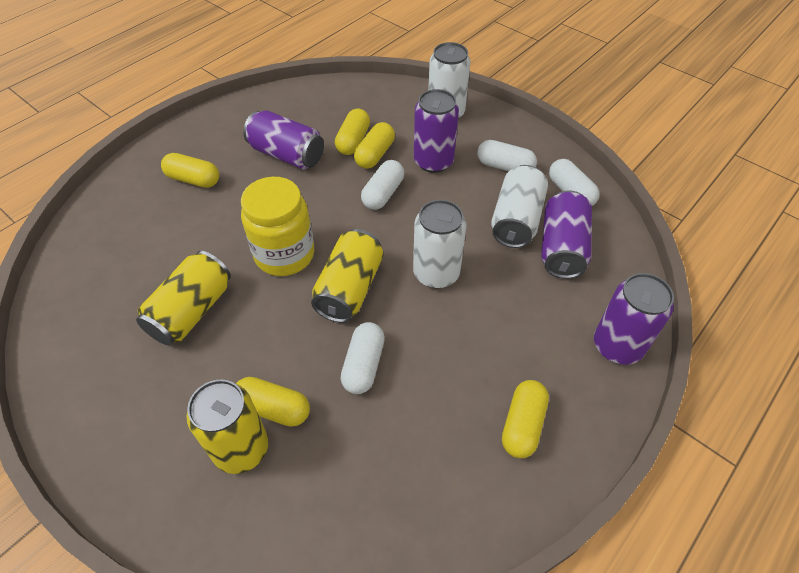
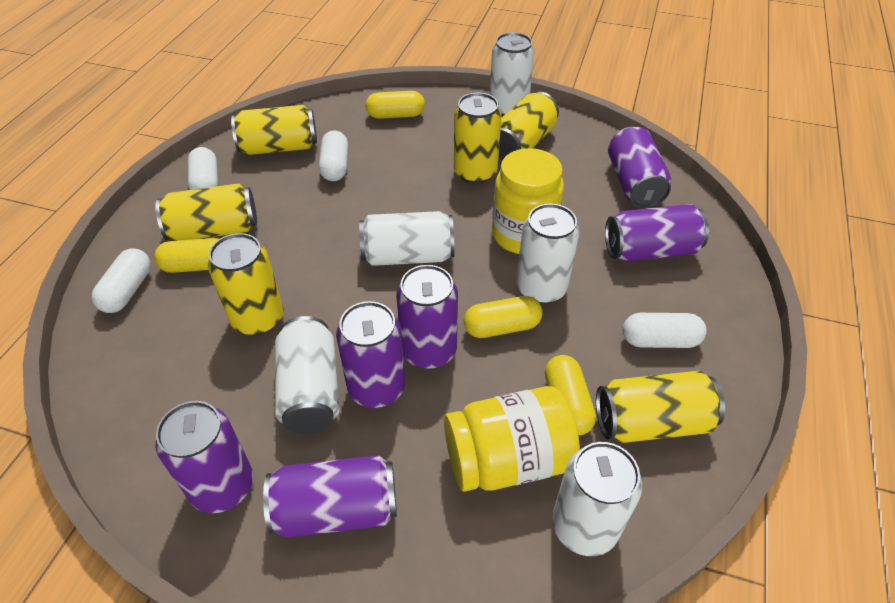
purple can: [243,110,324,169] [414,89,459,173] [541,190,592,279] [594,273,674,365] = 4 -> [156,401,253,513] [263,455,397,538] [336,301,405,408] [396,265,458,369] [605,204,709,262] [608,127,671,208] = 6
white can: [413,200,467,288] [428,42,471,119] [491,165,548,248] = 3 -> [275,316,340,434] [359,211,454,266] [490,32,534,116] [516,204,580,304] [552,442,642,556] = 5
yellow can: [136,251,231,345] [186,380,269,474] [311,229,383,323] = 3 -> [155,183,257,241] [208,233,283,335] [231,105,317,155] [454,93,502,184] [499,92,559,159] [596,371,725,443] = 6
yellow capsule: [161,153,219,188] [236,377,310,427] [335,109,370,155] [354,122,395,169] [502,380,549,458] = 5 -> [154,238,219,273] [366,91,425,119] [464,296,543,338] [545,355,596,436] = 4
yellow jar: [241,177,314,276] = 1 -> [444,386,580,492] [492,148,564,254] = 2

